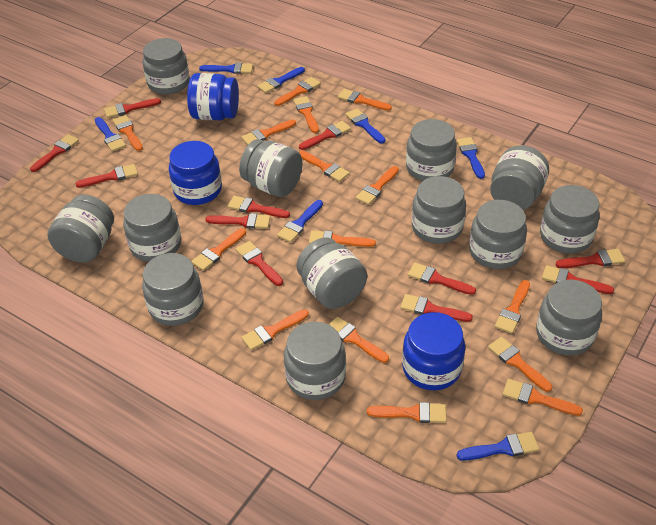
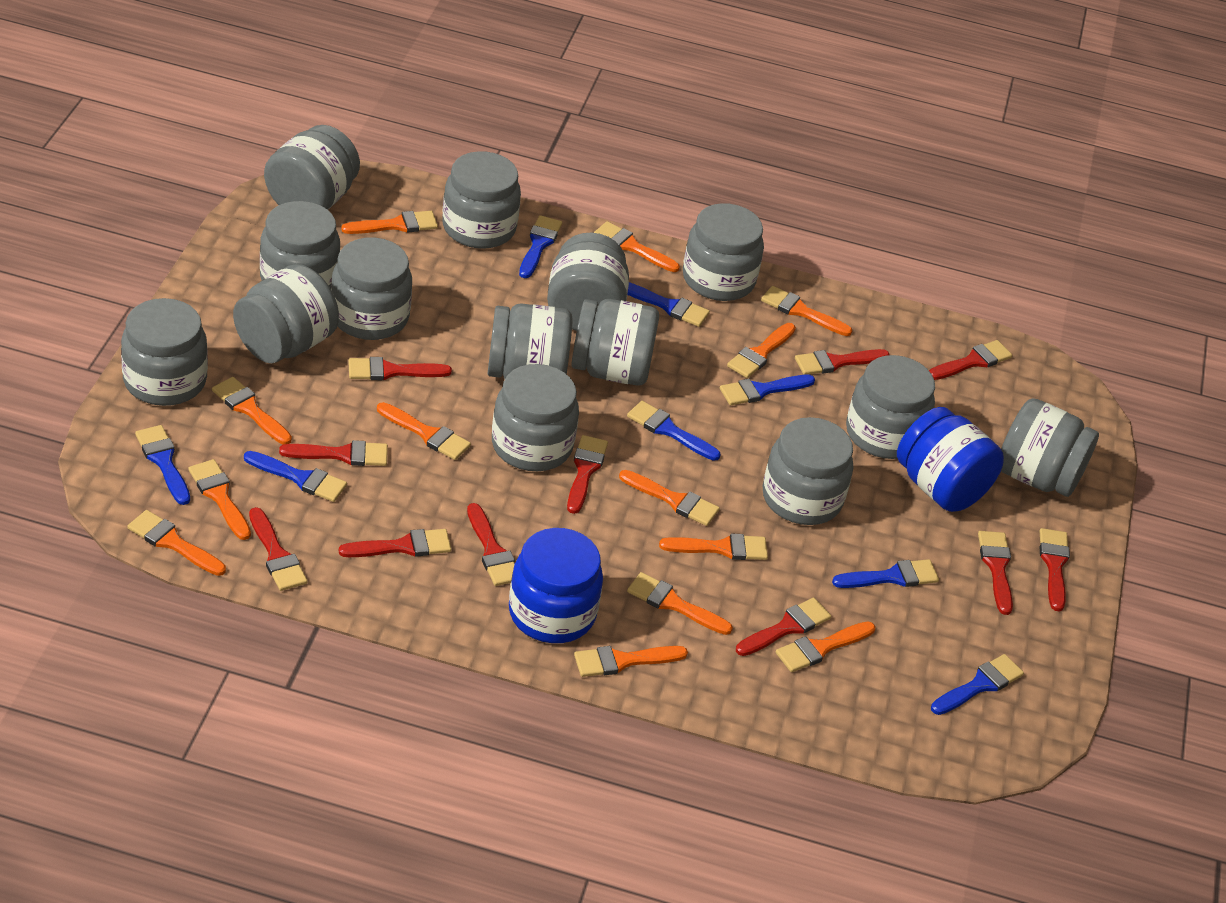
blue brush: [95,117,126,152] [199,63,253,74] [257,67,305,93] [277,200,323,243] [345,108,385,143] [456,432,539,461] [457,137,485,179] = 7 -> [135,425,190,505] [244,451,347,502] [519,215,562,278] [627,282,710,327] [627,401,721,461] [720,375,815,405] [832,559,939,588] [931,654,1024,715] = 8
blue jar: [169,141,222,205] [187,73,239,120] [402,312,465,390] = 3 -> [509,528,603,643] [897,407,1004,512] = 2
grey jar: [47,195,114,263] [123,194,181,262] [142,253,204,326] [143,38,190,95] [239,139,302,197] [284,322,346,400] [296,237,367,309] [406,119,457,181] [412,176,466,244] [469,200,527,269] [490,145,549,210] [536,280,602,356] [540,185,600,254] = 13 -> [121,298,208,406] [233,264,339,363] [260,201,340,289] [264,125,360,210] [331,238,412,340] [442,151,521,249] [488,303,573,379] [492,364,579,471] [547,233,629,331] [572,299,659,386] [683,203,764,301] [763,417,853,525] [846,355,935,459] [1001,398,1099,497] = 14
orange brush: [113,115,143,151] [192,228,246,271] [241,119,296,145] [242,310,309,350] [274,77,321,106] [293,96,319,133] [299,150,350,182] [309,231,376,247] [328,316,389,363] [338,89,392,111] [356,166,399,205] [367,402,446,423] [488,337,552,392] [495,280,530,334] [503,379,583,416] = 15 -> [127,510,226,576] [188,459,251,540] [212,377,292,445] [341,211,438,234] [377,402,471,460] [574,646,688,677] [594,221,680,272] [619,470,720,526] [627,572,733,635] [659,533,768,560] [727,323,796,378] [761,286,852,336] [776,621,875,672] = 13

